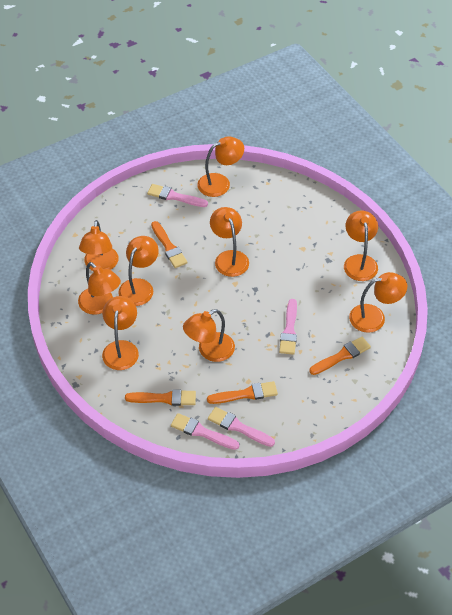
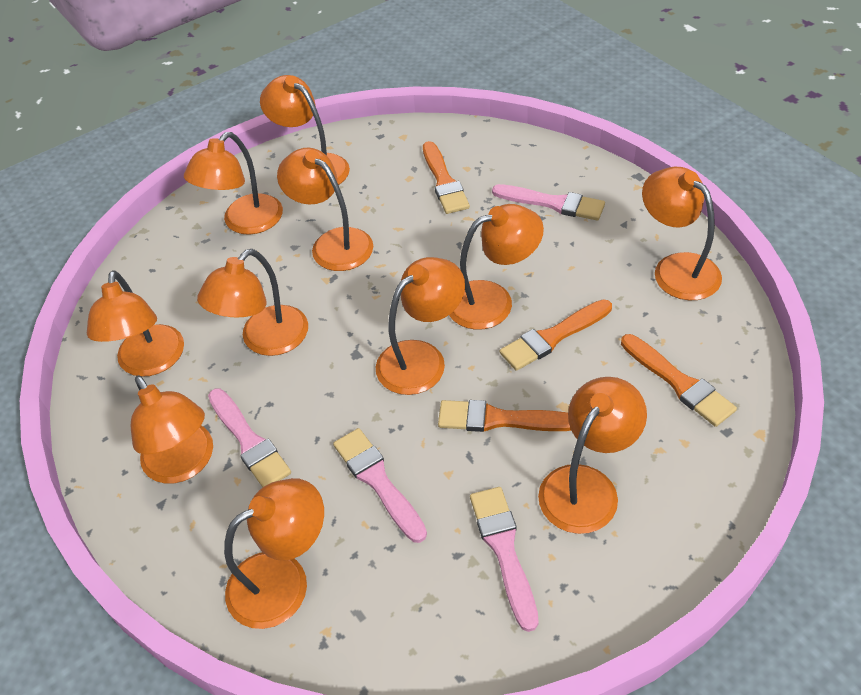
orange lamp: [78,262,121,315] [79,220,119,271] [102,296,139,370] [118,236,159,306] [183,309,235,362] [197,137,244,197] [210,207,249,277] [344,210,378,281] [349,272,407,333] = 9 -> [87,270,184,377] [131,375,213,484] [184,132,283,235] [197,249,308,356] [224,478,324,629] [260,75,350,185] [277,148,373,271] [376,257,465,395] [449,204,544,330] [538,377,647,534] [642,167,722,300] = 11

